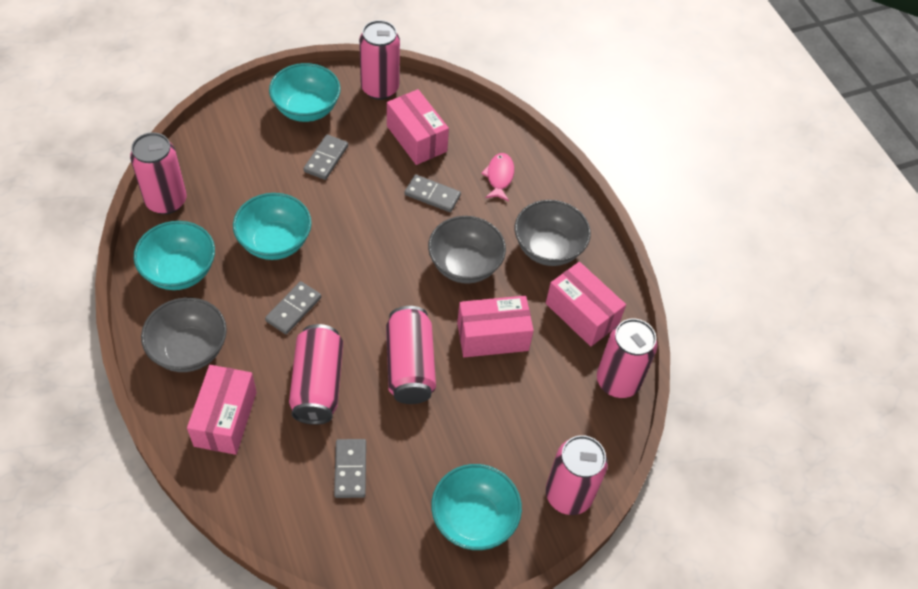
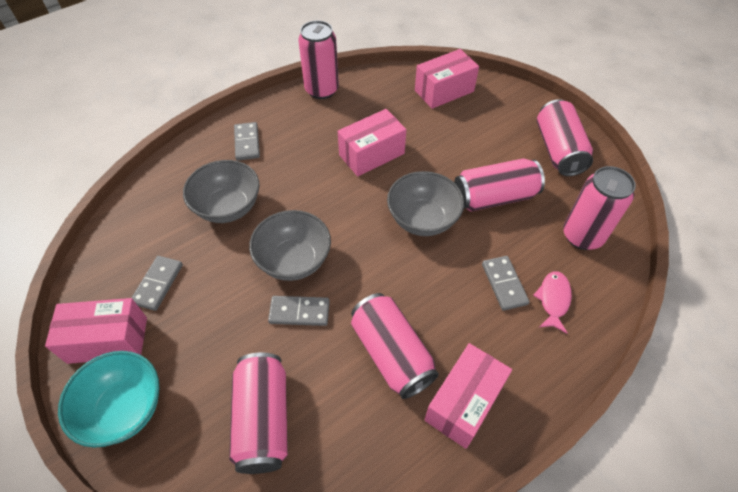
turquoise bowl: [134,221,215,290] [233,193,312,260] [269,63,341,122] [431,464,522,550] = 4 -> [58,351,159,448] = 1

